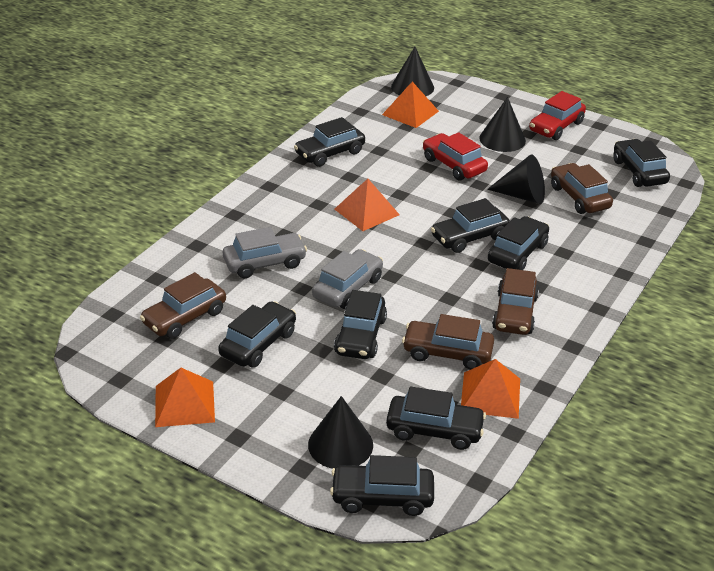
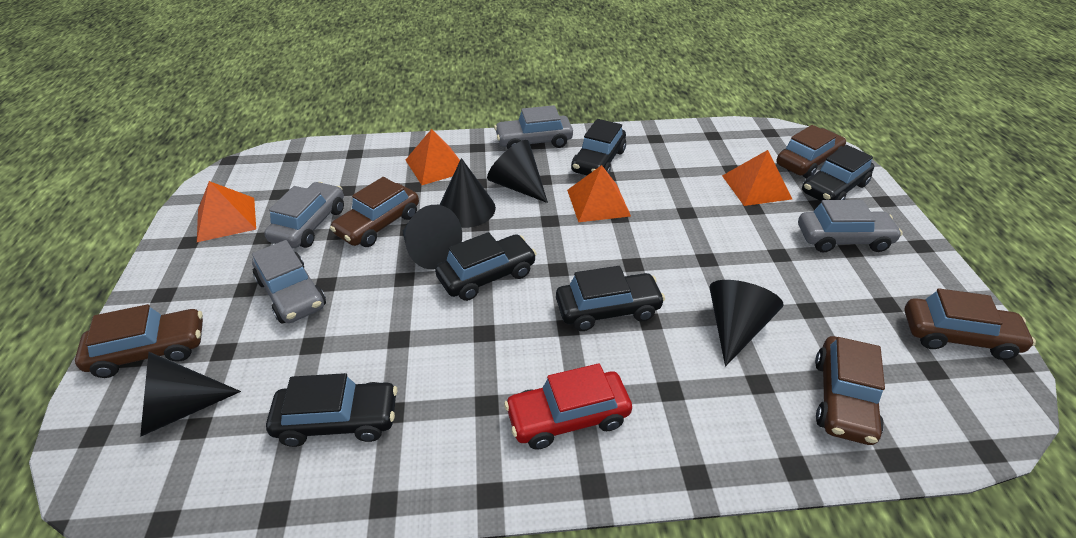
black car: [218,301,296,368] [294,117,365,167] [330,455,434,516] [334,290,387,359] [386,386,486,450] [431,198,510,253] [488,216,549,270] [613,139,670,187] = 8 -> [266,373,397,447] [435,232,537,301] [556,266,665,331] [571,119,626,176] [802,145,874,201] = 5
black cone: [308,396,373,469] [391,47,434,96] [479,97,526,152] [487,154,545,204] = 4 -> [140,352,241,437] [403,205,462,270] [440,158,496,228] [487,140,548,203] [709,280,784,367] = 5
brown car: [140,272,226,339] [402,314,494,370] [492,268,539,335] [551,163,613,214] = 4 -> [75,304,203,378] [330,177,419,247] [776,125,846,179] [815,336,885,445] [904,288,1036,360] = 5
grey car: [223,227,307,278] [312,249,383,309] = 2 -> [252,240,326,324] [264,182,344,248] [494,105,573,149] [798,200,903,253] = 4
red car: [423,132,488,181] [529,91,586,140] = 2 -> [504,363,632,450] = 1

